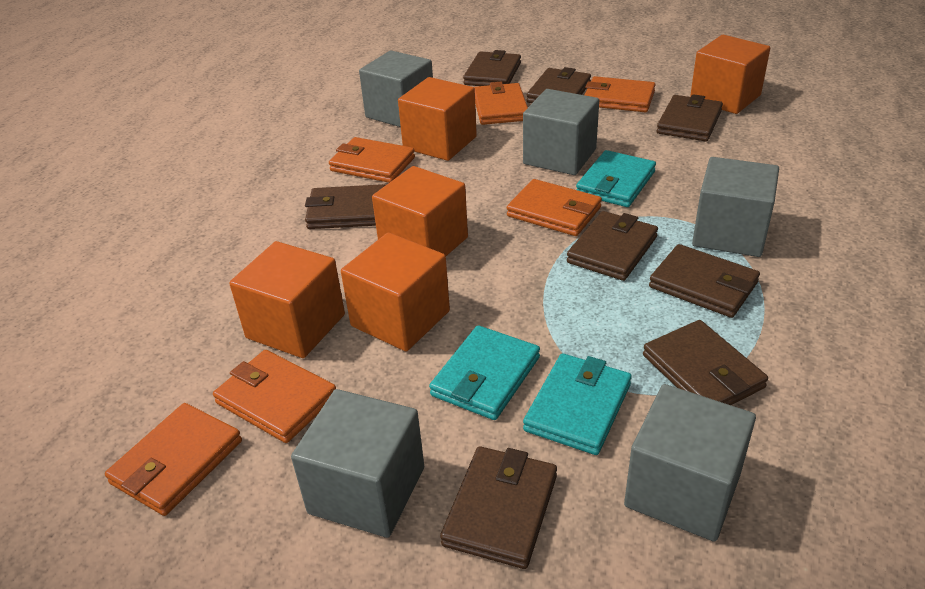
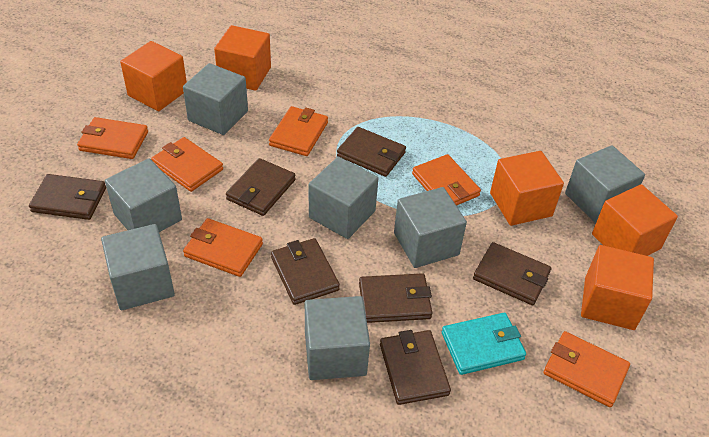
brown wallet: [305,184,386,229] [440,446,557,569] [463,50,521,86] [527,67,591,103] [567,211,658,281] [643,320,768,405] [649,244,760,318] [657,94,723,141] = 8 -> [29,174,106,220] [226,158,296,216] [271,238,340,305] [337,127,406,177] [359,273,432,323] [380,330,451,405] [473,242,551,305] = 7
grey cube: [291,389,424,538] [359,51,433,127] [523,89,599,175] [624,384,756,542] [692,157,779,257] = 5 -> [101,224,175,310] [105,158,182,232] [183,63,248,135] [305,296,370,380] [309,157,378,239] [394,187,467,268] [565,145,645,223] = 7
turquoise wallet: [429,325,540,420] [523,353,632,455] [576,150,656,207] = 3 -> [442,313,526,375] = 1

